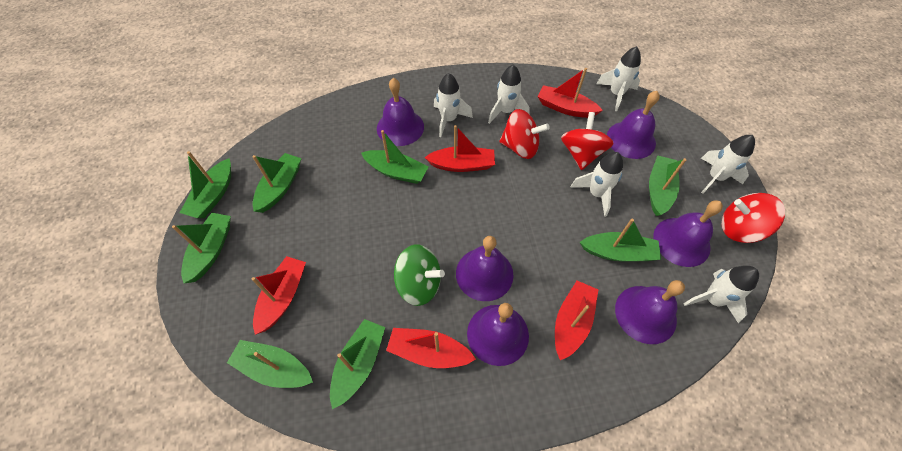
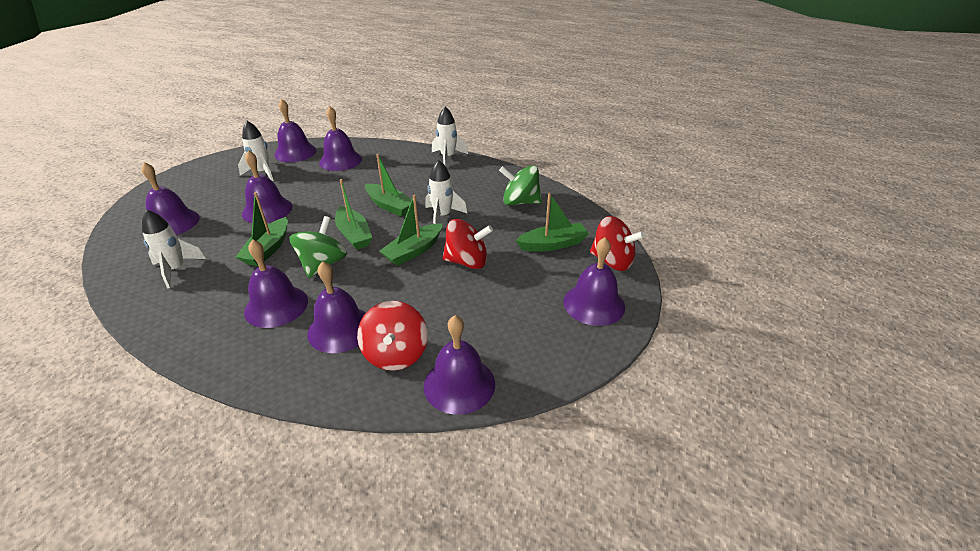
green boat: [172,213,231,283] [180,151,231,218] [227,340,313,388] [252,153,302,213] [330,319,385,409] [361,130,428,184] [580,219,661,262] [649,155,687,216] = 8 -> [236,192,288,266] [335,179,372,250] [365,154,412,217] [379,195,443,266] [516,193,589,252] = 5
green spinning top: [394,245,445,306] = 1 -> [290,216,347,278] [499,165,542,205] = 2
purple bell: [377,78,424,146] [456,236,514,301] [467,303,529,366] [607,91,660,159] [615,280,685,344] [653,200,723,267] = 6 -> [141,162,200,235] [242,150,293,223] [244,239,308,328] [274,99,317,162] [307,261,366,353] [319,106,362,171] [424,315,495,415] [564,237,625,326] = 8
red boat: [251,256,306,335] [386,328,476,368] [424,125,495,172] [538,68,603,118] [555,281,598,360] = 5 -> none = 0
white rocket: [434,73,473,137] [488,65,530,124] [570,152,623,217] [597,46,641,111] [683,266,759,323] [701,135,755,194] = 6 -> [142,209,206,288] [238,121,277,181] [426,160,467,224] [432,107,468,166] = 4

